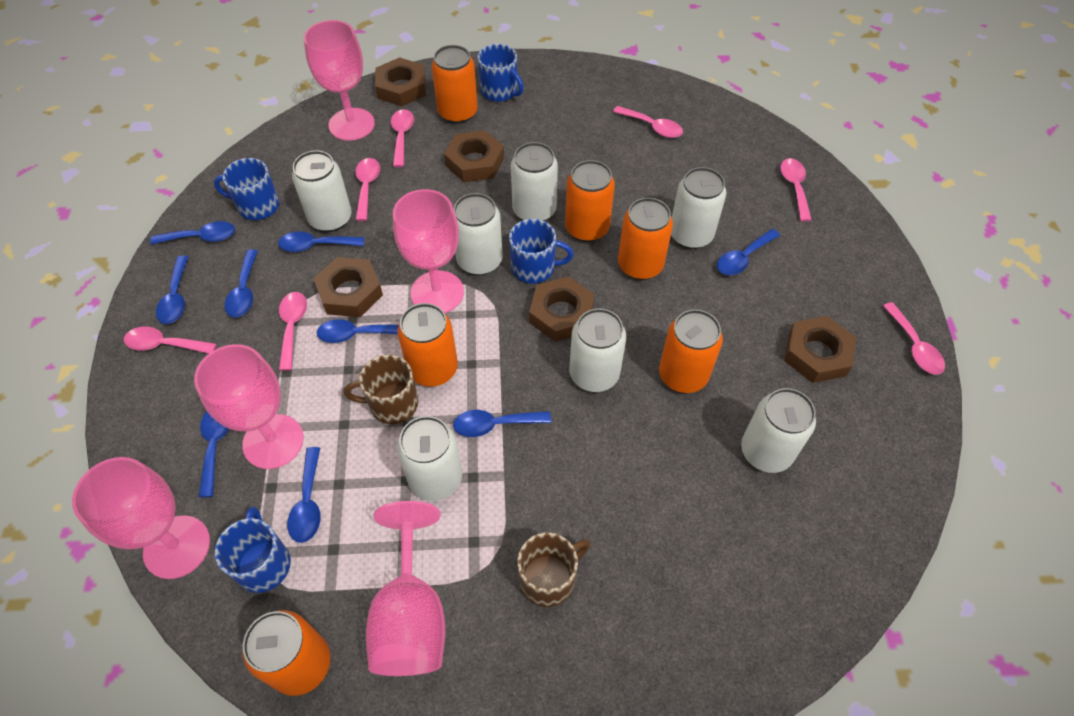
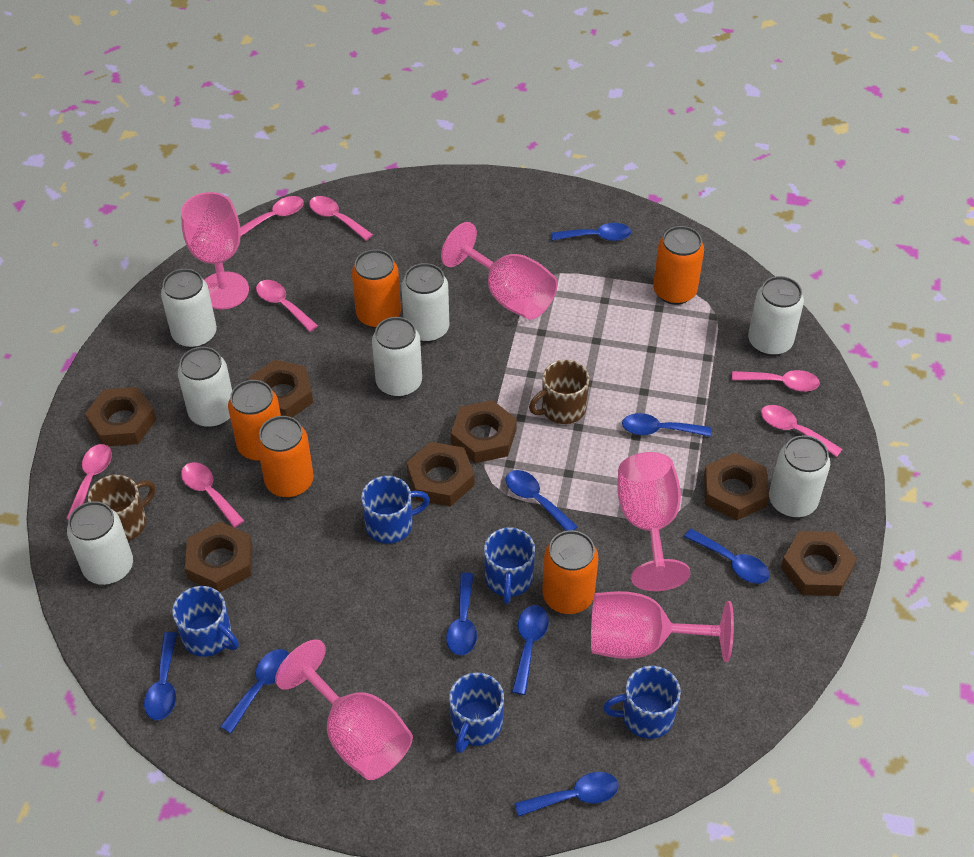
blue mug: [214,158,279,220] [215,507,291,593] [478,44,524,102] [509,219,574,283] = 4 -> [172,586,239,657] [361,476,430,544] [449,673,504,753] [484,527,535,604] [603,666,681,739] = 5
brown nut: [313,257,383,317] [375,57,426,106] [444,130,504,182] [529,276,595,342] [784,316,856,383] = 5 -> [85,387,156,446] [185,521,253,593] [249,360,313,417] [406,442,474,507] [451,400,517,463] [704,453,769,520] [781,531,857,596] = 7
orange can: [242,610,331,696] [397,303,458,387] [432,45,478,124] [565,160,615,242] [618,198,673,280] [659,309,723,393] = 6 -> [228,380,281,461] [257,416,314,498] [352,249,401,329] [542,530,598,614] [653,226,704,305] = 5

